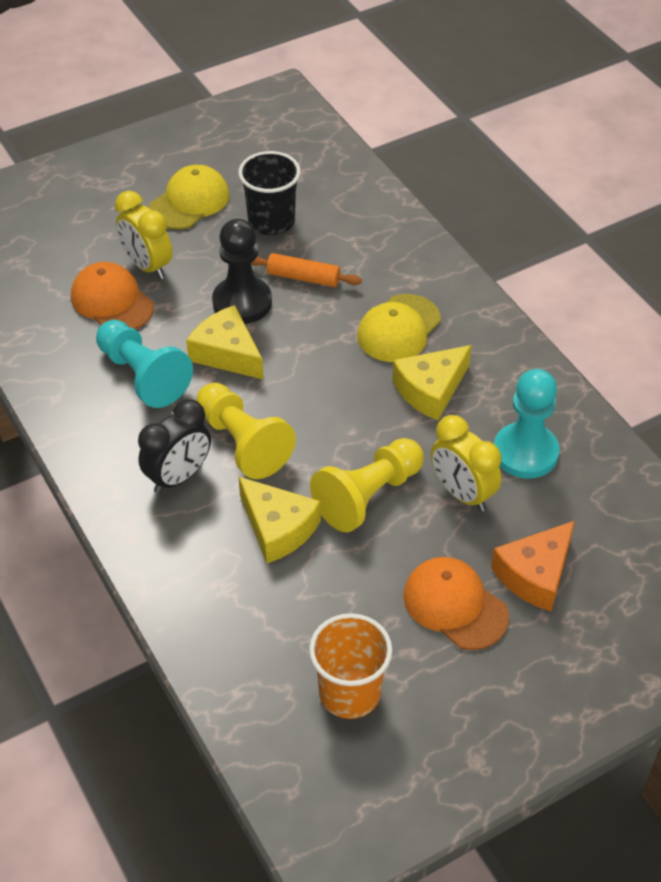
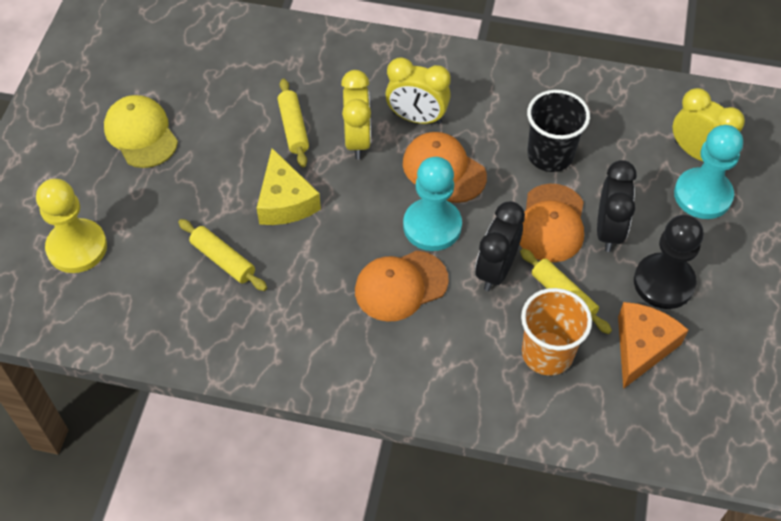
black clock: [138,399,211,494] = 1 -> [475,201,525,291] [597,160,637,252] = 2
orange cap: [71,262,154,330] [403,557,509,650] = 2 -> [355,250,449,322] [403,132,487,203] [520,184,584,262] = 3
orange rolling pin: [251,253,362,287] = 1 -> none = 0
yellow cap: [149,165,230,229] [357,294,441,362] = 2 -> [104,95,178,168] = 1
yellow cheese: [186,305,264,380] [238,476,321,563] [392,345,471,420] = 3 -> [257,148,321,225] = 1
yellow clock: [115,191,173,279] [431,415,502,512] = 2 -> [341,70,371,160] [385,57,451,124] [673,88,745,161] = 3
yellow pawn: [196,383,296,479] [310,438,424,533] = 2 -> [36,179,107,273] = 1
yellow rolling pin: none = 0 -> [178,219,267,291] [277,78,309,167] [520,249,612,334] = 3

